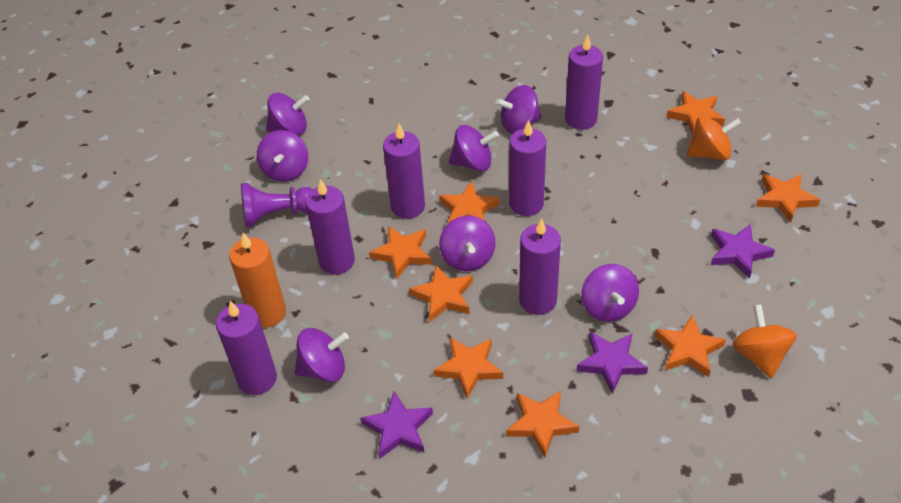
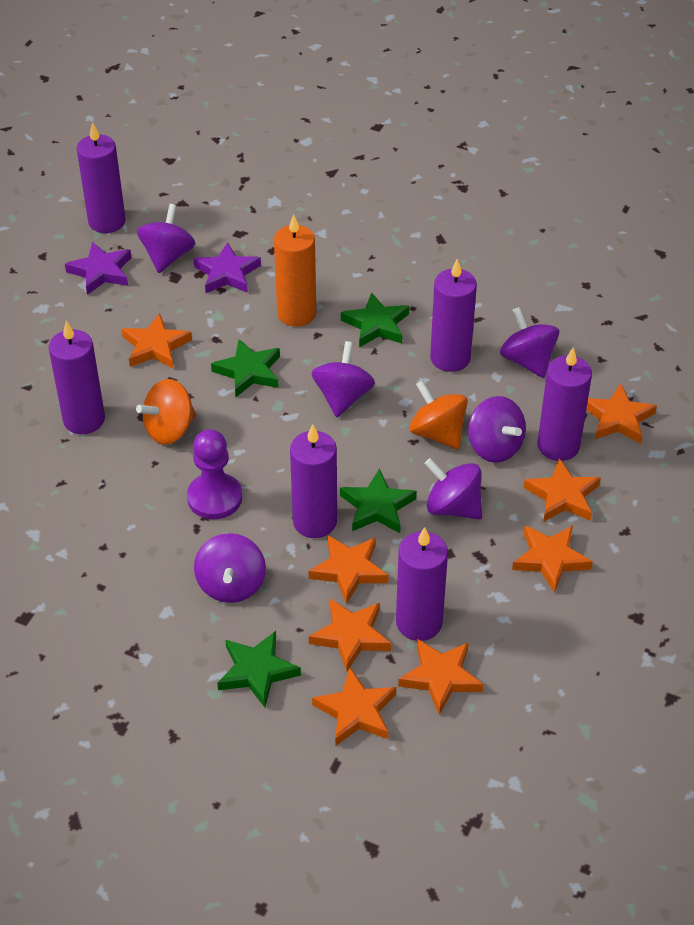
green star: none = 0 -> [211,339,280,397] [217,631,301,707] [340,468,417,533] [341,292,409,348] = 4
purple spinning top: [257,130,308,182] [266,93,309,135] [295,328,349,382] [439,216,495,271] [449,125,499,172] [495,85,542,134] [581,264,639,322] = 7 -> [137,204,196,273] [194,533,266,603] [311,341,375,417] [424,458,482,519] [468,396,526,463] [500,307,559,378] = 6
purple star: [361,391,433,459] [577,332,648,394] [711,224,775,279] = 3 -> [65,242,132,295] [193,242,261,293] = 2

